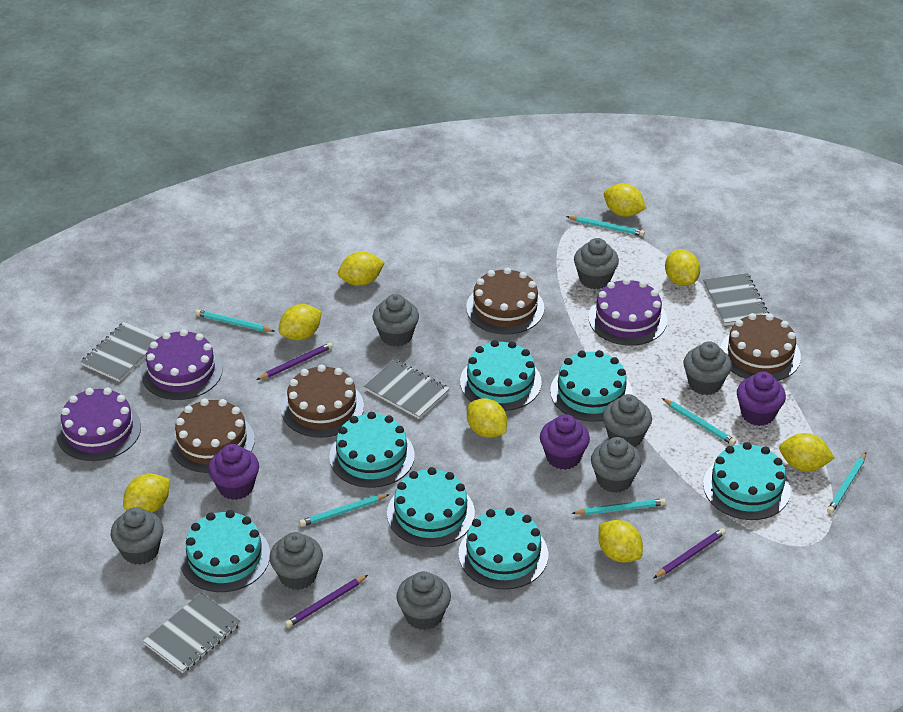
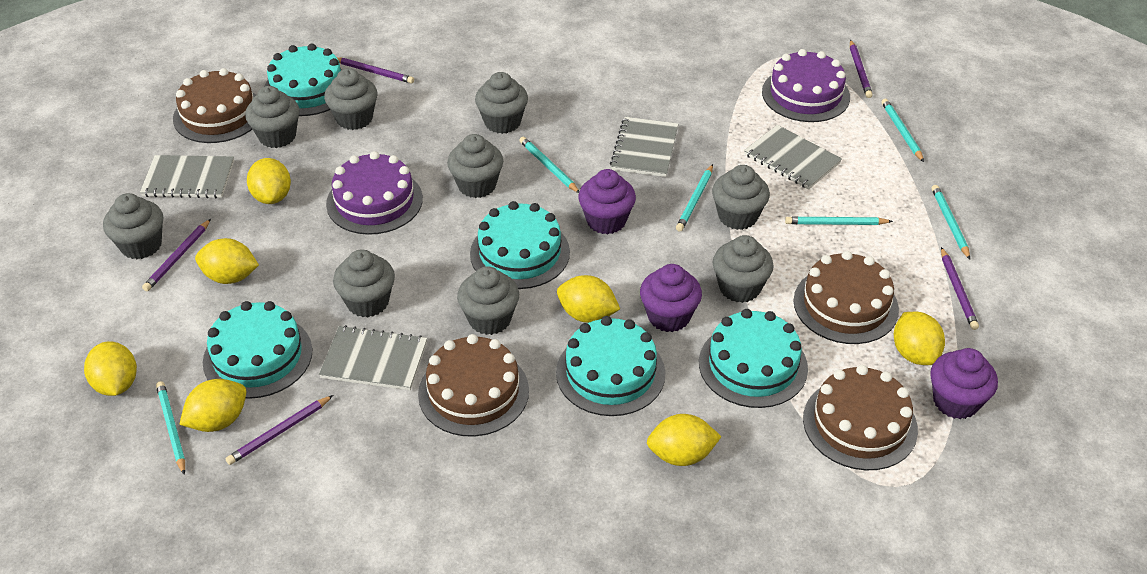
grey cupcake: [111,507,164,565] [269,532,323,590] [373,294,419,347] [396,571,451,630] [574,238,619,289] [591,437,642,493] [603,394,652,447] [684,341,732,395] = 8 -> [103,193,163,259] [245,86,300,148] [324,68,377,130] [333,249,395,317] [447,134,503,198] [457,266,519,335] [475,72,528,134] [712,165,770,230] [713,235,774,303] = 9
purple cake: [56,387,141,461] [141,329,223,400] [588,278,667,346] = 3 -> [326,151,423,235] [762,49,850,122] = 2
purple pencil: [256,342,333,380] [285,575,368,628] [654,528,726,578] = 3 -> [142,219,211,291] [225,395,333,465] [337,57,414,84] [850,40,873,98] [941,247,979,330] = 5
turquoise cake: [180,510,270,592] [329,412,415,488] [387,467,475,547] [459,508,548,590] [460,340,542,411] [550,350,633,422] [703,442,791,520] = 7 -> [203,301,312,399] [264,43,342,116] [470,201,570,289] [556,316,665,416] [699,309,808,408] = 5
yellow lemon: [123,474,170,513] [279,304,322,340] [338,252,385,286] [467,398,507,438] [598,520,643,563] [604,183,646,217] [665,249,700,286] [779,433,835,472] = 8 -> [84,341,137,396] [179,379,247,432] [195,238,259,284] [247,158,291,204] [557,275,620,323] [647,414,721,466] [894,312,945,365] = 7

